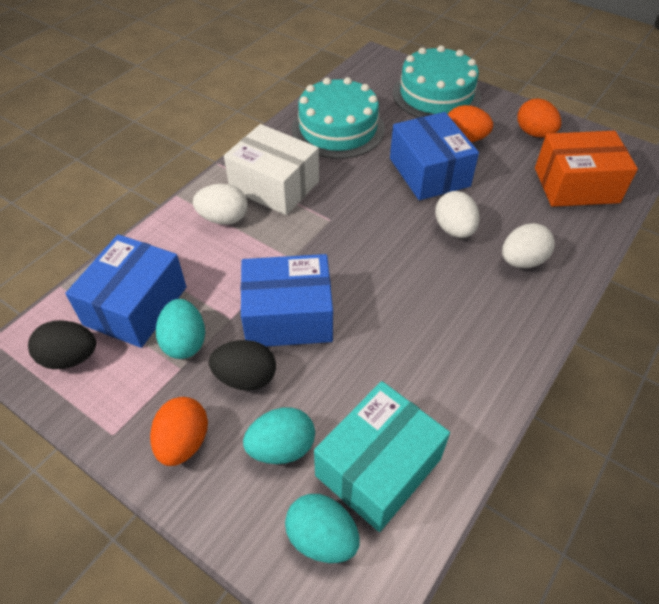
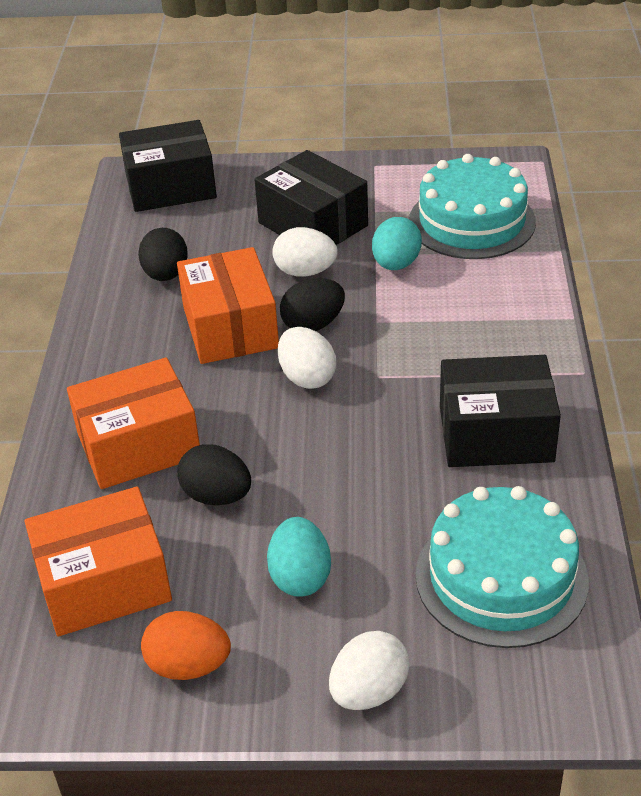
black box: none = 0 -> [119,120,217,212] [254,150,368,245] [440,355,561,467] = 3
black egg: [28,320,96,369] [209,340,276,391] = 2 -> [138,228,188,281] [177,444,251,505] [280,278,345,331] = 3
blue box: [65,234,186,348] [241,254,333,346] [390,112,479,200] = 3 -> none = 0
orange box: [535,131,638,207] = 1 -> [25,486,172,636] [67,358,200,489] [177,247,279,364] = 3
orange egg: [150,397,208,466] [448,105,493,142] [517,98,561,138] = 3 -> [141,611,231,680] = 1
turquoise box: [314,381,450,532] = 1 -> none = 0
turquoise egg: [156,299,205,359] [243,407,315,464] [285,494,360,563] = 3 -> [267,517,331,597] [372,217,422,270] = 2
white box: [224,124,319,215] = 1 -> none = 0

